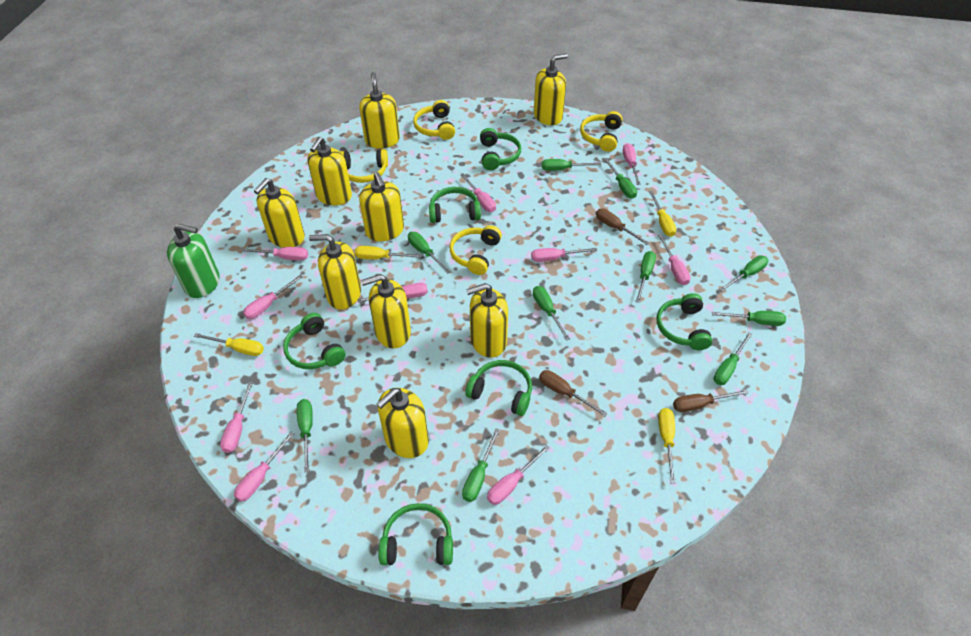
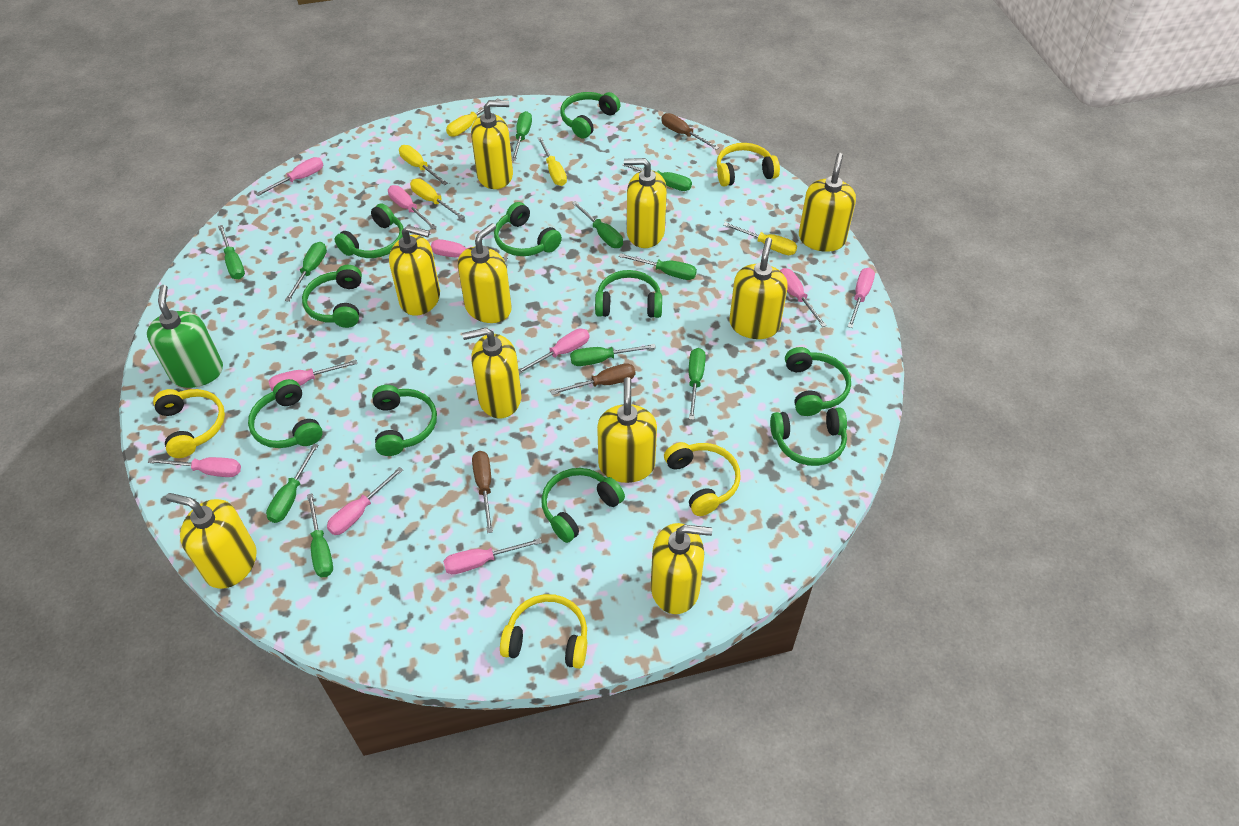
green headphones: [283,313,346,369] [378,503,453,565] [429,187,481,223] [465,360,532,416] [480,128,521,170] [657,293,712,350] = 6 -> [248,379,323,448] [302,265,362,328] [335,203,404,258] [372,385,437,456] [494,202,562,256] [541,468,625,543] [560,92,621,139] [595,270,662,318] [770,408,847,466] [785,347,851,416] = 10
yellow screwdriver: [194,333,264,356] [355,246,422,259] [649,191,676,237] [658,408,675,484] = 4 -> [399,145,448,186] [410,179,465,219] [446,98,501,137] [538,137,567,186] [723,222,797,255] = 5
yellow soap dispenser: [254,178,305,248] [307,137,352,205] [309,234,361,310] [359,72,400,149] [359,172,404,241] [361,274,411,349] [377,388,429,458] [466,283,508,358] [534,54,568,125] = 9 -> [166,493,257,589] [389,225,440,316] [458,223,512,323] [462,328,521,418] [471,100,513,189] [597,377,657,483] [624,158,667,248] [651,523,712,614] [729,238,788,339] [799,153,856,252] = 10

